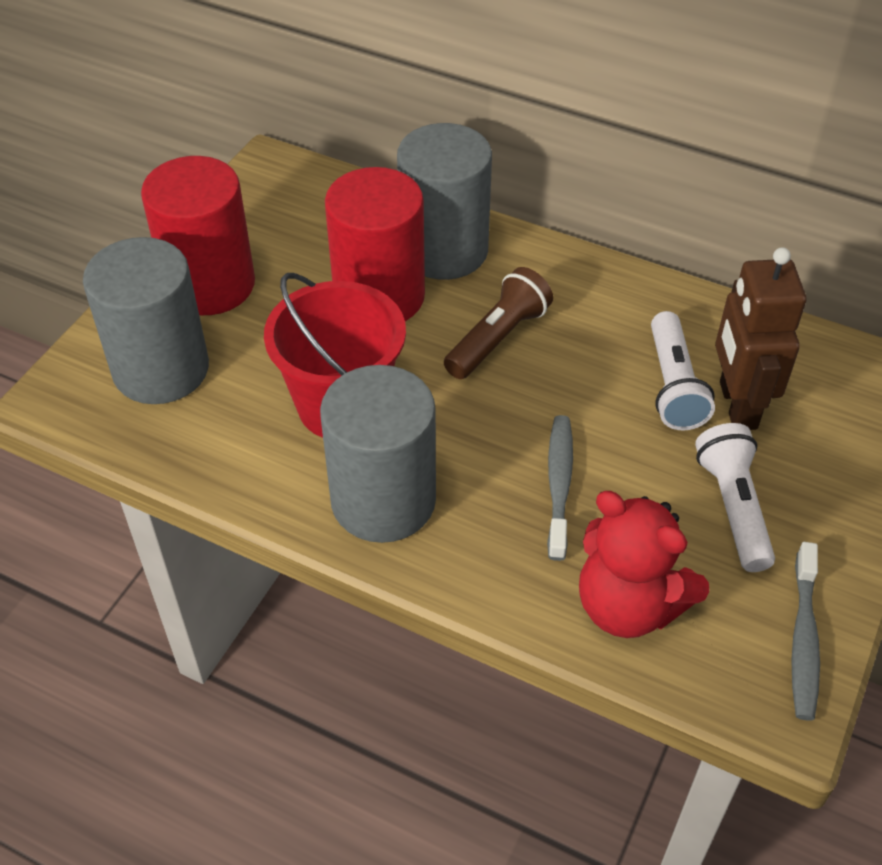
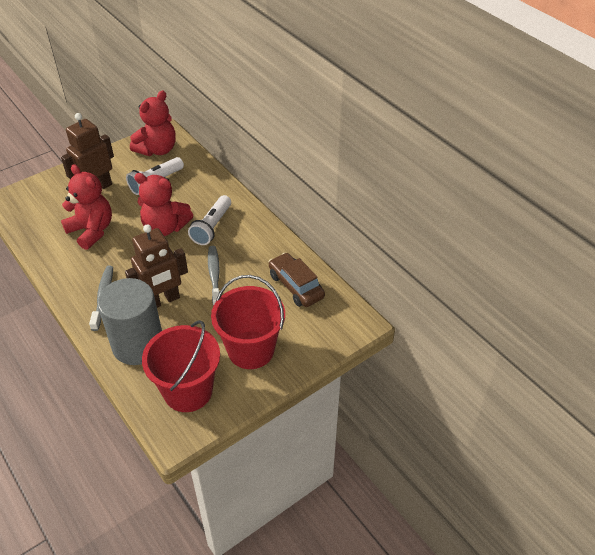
brown car: none = 0 -> [269,253,325,307] = 1
brown flashlight: [444,267,553,379] = 1 -> none = 0
brown robot: [715,247,806,430] = 1 -> [61,113,114,189] [125,224,188,308] = 2
grey cylinder: [83,237,209,404] [320,365,436,543] [397,123,492,280] = 3 -> [98,278,162,365] = 1
red bucket: [264,273,406,437] = 1 -> [142,320,220,412] [211,275,285,369] = 2
red cylinder: [141,156,255,315] [325,167,425,321] = 2 -> none = 0
red teddy bear: [579,491,709,638] = 1 -> [61,164,112,250] [130,91,176,156] [134,173,193,236] = 3

